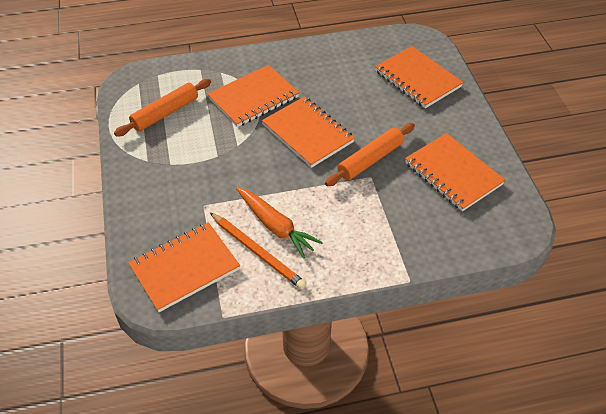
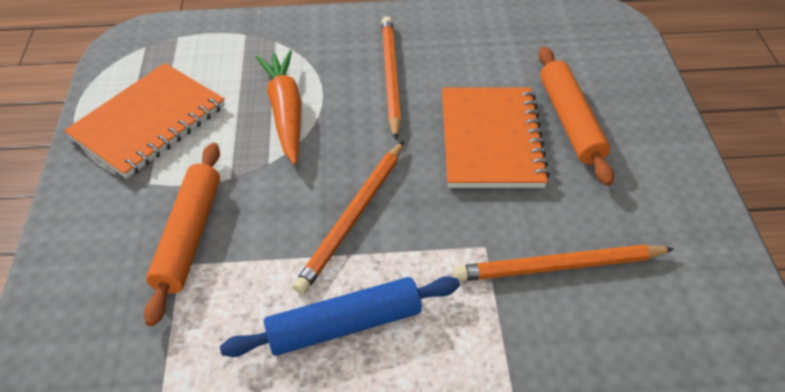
blue rolling pin: none = 0 -> [220,276,460,357] = 1
orange notebook: [128,222,240,312] [208,65,299,127] [262,96,355,168] [375,46,464,108] [405,133,506,212] = 5 -> [64,63,225,179] [442,88,550,188] = 2
orange pencil: [210,212,307,289] = 1 -> [293,141,404,294] [381,16,401,140] [454,245,674,281] = 3

